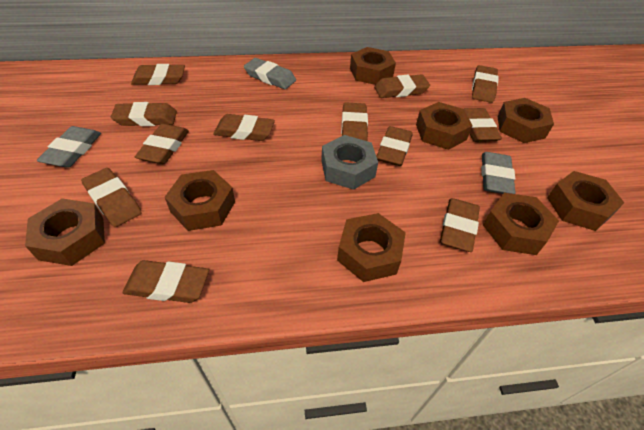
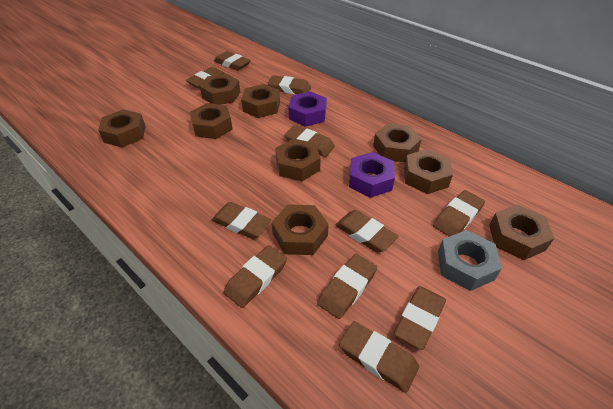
brown eraser: [81,168,142,227] [111,102,177,126] [123,260,209,303] [131,64,185,85] [135,124,189,164] [213,114,275,141] [341,102,368,141] [374,74,430,98] [376,126,413,166] [440,198,480,252] [464,108,502,142] [472,65,499,103] = 12 -> [186,67,225,89] [212,202,272,239] [214,51,251,71] [224,245,287,308] [268,75,311,94] [284,125,335,157] [317,254,377,319] [335,210,398,253] [339,321,419,393] [394,286,446,350] [433,190,485,236] = 11
brown nut: [25,199,105,266] [165,170,235,231] [337,213,406,282] [350,47,396,85] [416,102,473,150] [483,193,559,255] [497,98,554,143] [547,171,624,231] = 8 -> [98,109,145,147] [190,103,233,139] [200,74,240,105] [241,84,280,118] [272,204,329,255] [275,138,321,181] [373,123,422,162] [404,149,453,194] [489,205,555,260] = 9
grey eraser: [37,126,101,168] [244,58,296,89] [481,152,516,194] = 3 -> none = 0
purple nut: none = 0 -> [288,91,327,127] [349,152,395,198] = 2

